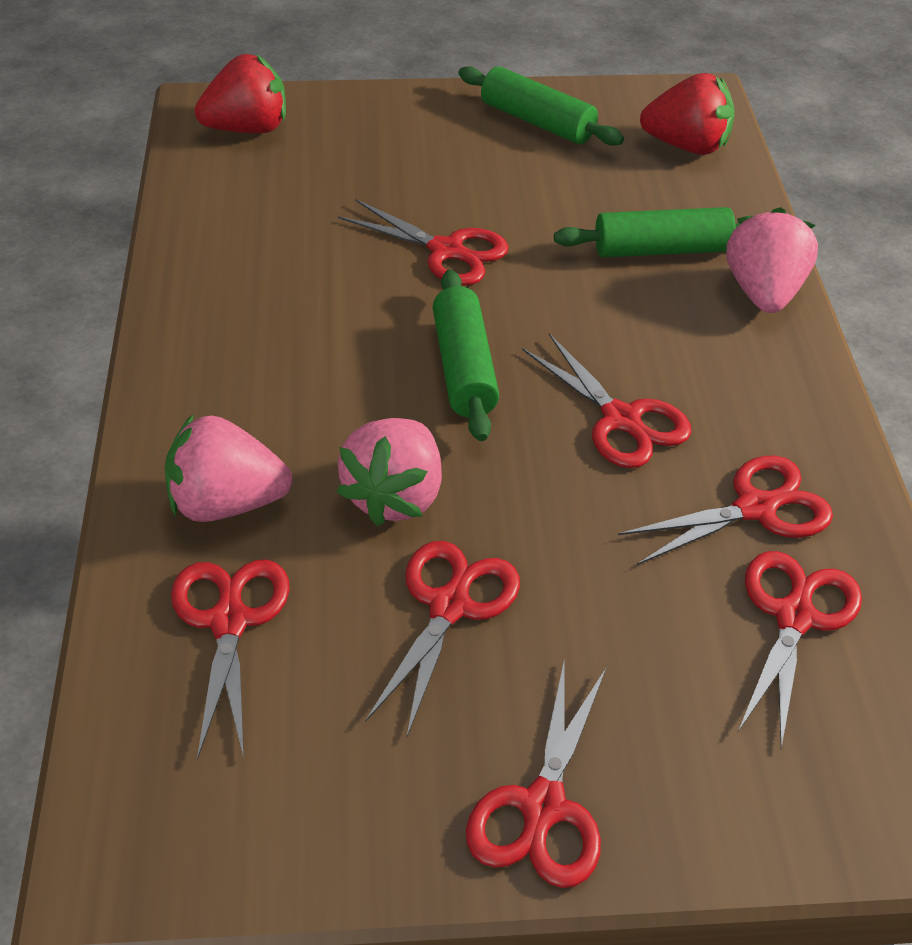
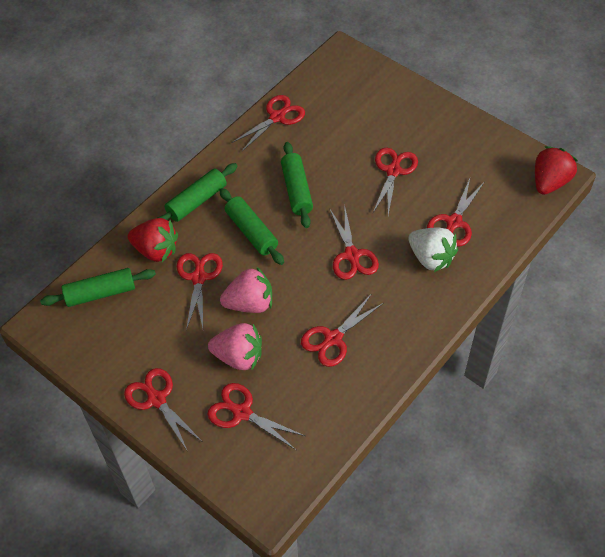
green rolling pin: [433,270,499,441] [458,66,624,146] [554,207,740,257] = 3 -> [40,268,156,307] [157,163,238,222] [219,188,284,265] [281,142,313,228] = 4
pink strawberry: [165,414,293,522] [337,418,442,526] [726,207,818,313] = 3 -> [208,323,262,370] [220,266,272,313] = 2
red scissors: [171,560,290,760] [338,199,509,286] [365,541,520,736] [466,658,607,888] [522,333,691,468] [618,456,833,565] [738,551,862,749] = 7 -> [124,368,203,452] [177,253,223,330] [207,383,305,450] [231,95,305,151] [301,295,384,367] [329,208,379,280] [373,148,418,215] [427,179,484,247] = 8
white strawberry: none = 0 -> [408,228,458,272] = 1

